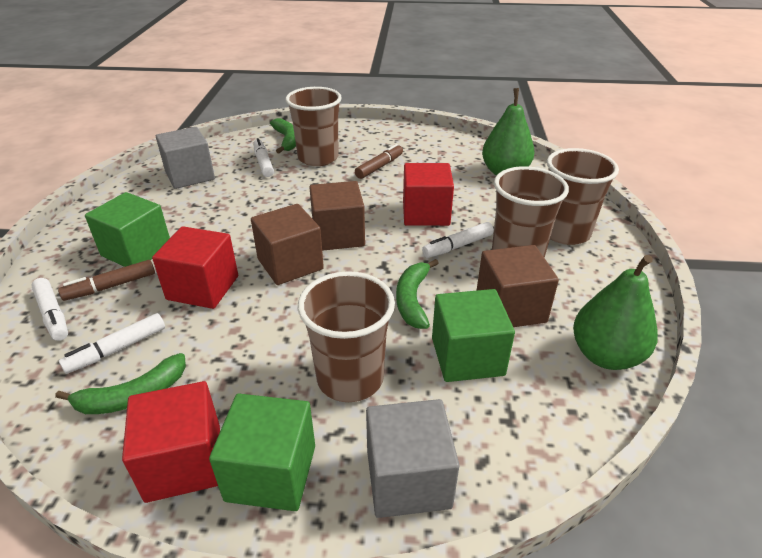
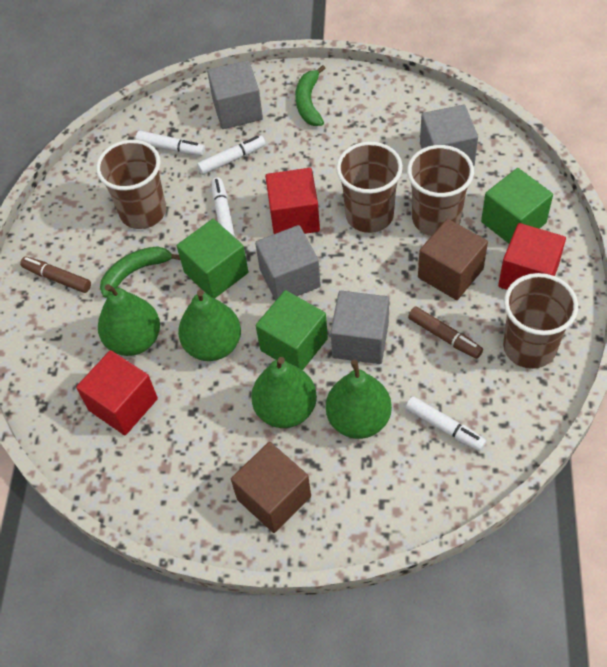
brown cube: [251,204,324,285] [309,181,365,251] [476,245,559,327] = 3 -> [231,442,311,533] [418,219,488,300] = 2
green banana: [55,353,186,414] [270,118,296,153] [396,259,439,329] = 3 -> [100,246,180,298] [295,65,325,126] = 2
green pear: [482,88,535,176] [573,255,658,370] = 2 -> [98,284,160,356] [178,290,241,361] [251,357,317,428] [326,360,392,439] = 4
grey cube: [156,127,215,189] [366,399,459,518] = 2 -> [207,60,263,129] [255,225,321,301] [331,291,389,364] [420,105,478,166] = 4

